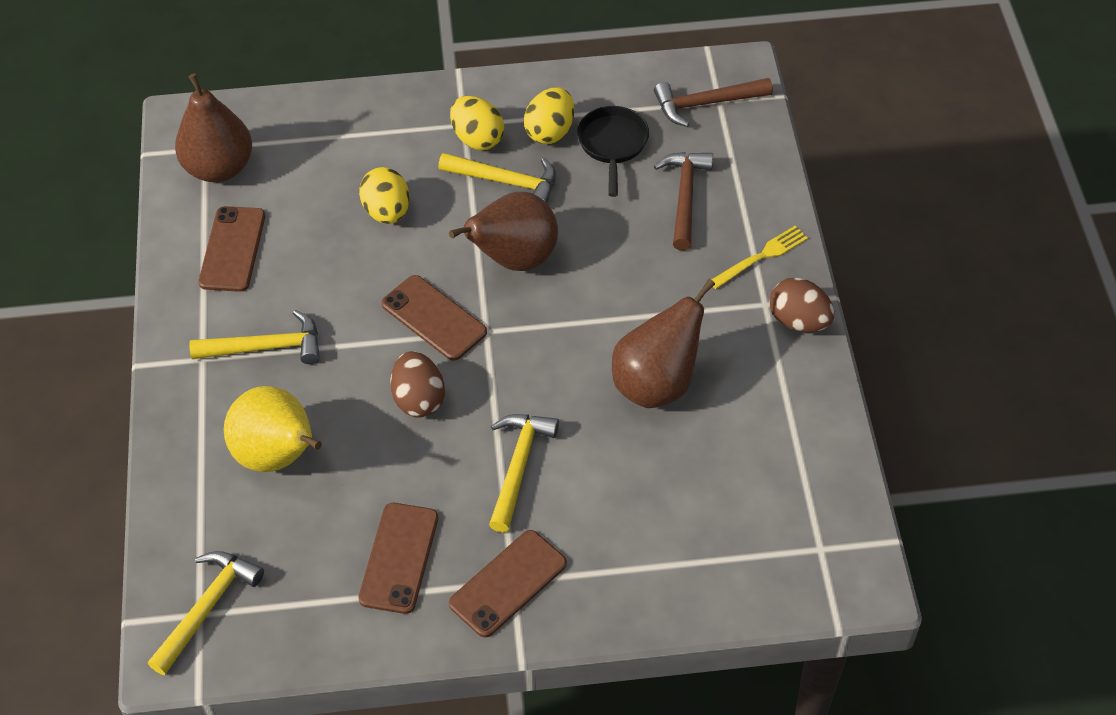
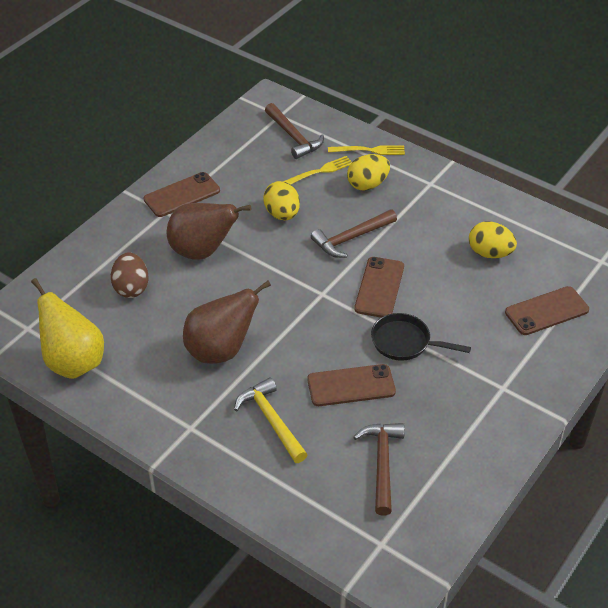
brown egg: [390,351,445,418] [769,278,834,332] = 2 -> [111,252,149,298] = 1
brown hammer: [654,78,773,127] [654,152,713,251] = 2 -> [265,103,324,159] [311,209,397,258] [353,423,405,516] = 3
brown pear: [175,73,252,182] [449,192,558,271] [612,279,715,408] = 3 -> [166,203,251,260] [183,281,271,364] = 2
yellow fork: [711,226,808,289] = 1 -> [283,156,352,185] [328,145,405,155] = 2
yellow hammer: [148,551,264,675] [189,310,320,364] [438,153,556,203] [489,414,559,533] = 4 -> [234,377,308,463] = 1

